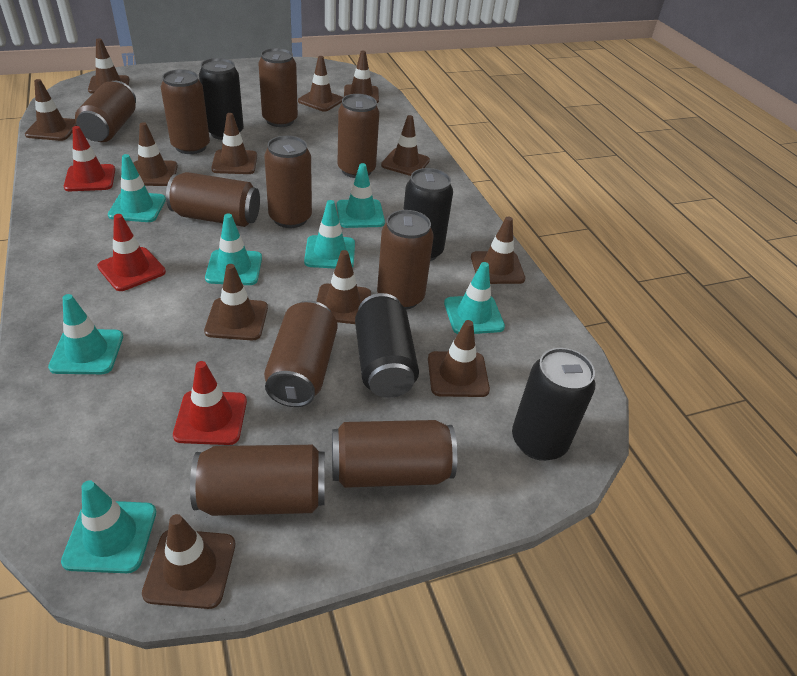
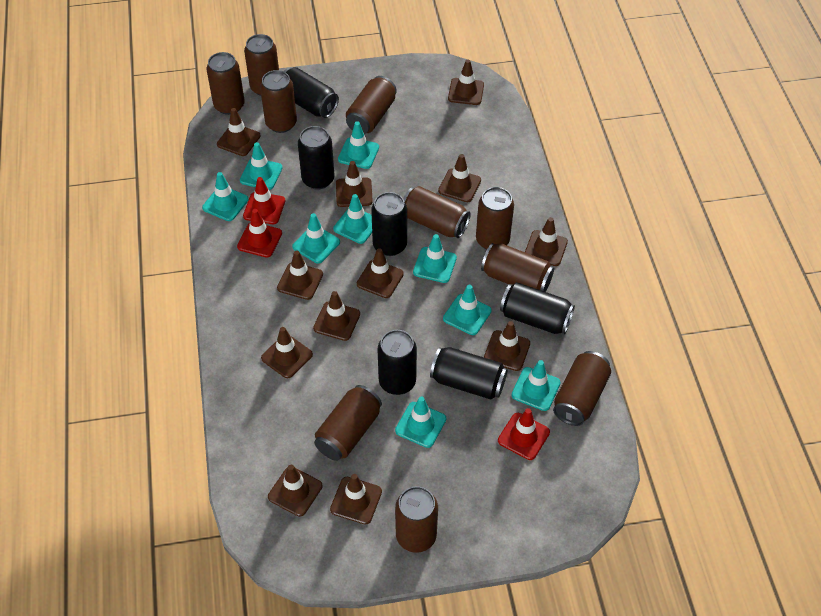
black can: [199,58,244,140] [355,293,419,398] [403,168,453,261] [512,348,595,461] = 4 -> [284,67,339,118] [298,126,335,190] [371,192,407,256] [378,330,417,395] [430,347,507,400] [500,282,575,334] = 6
turquoise traffic cone: [48,294,123,374] [61,480,156,573] [108,154,166,222] [205,214,262,285] [304,200,355,269] [337,163,385,228] [444,262,505,334] = 7 -> [202,172,248,221] [240,142,283,190] [292,213,340,264] [333,194,372,244] [338,121,379,169] [395,396,446,448] [413,234,457,283] [443,285,492,335] [511,360,561,411] = 9

